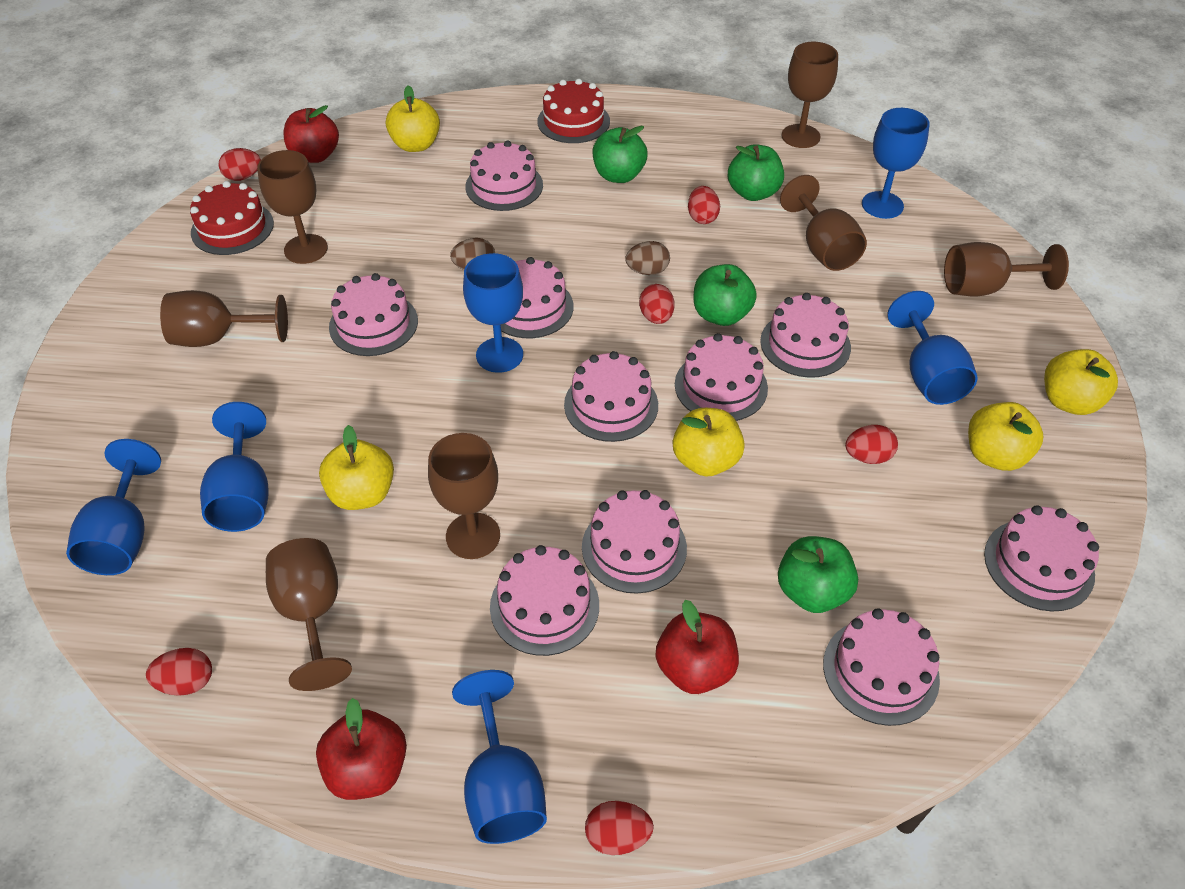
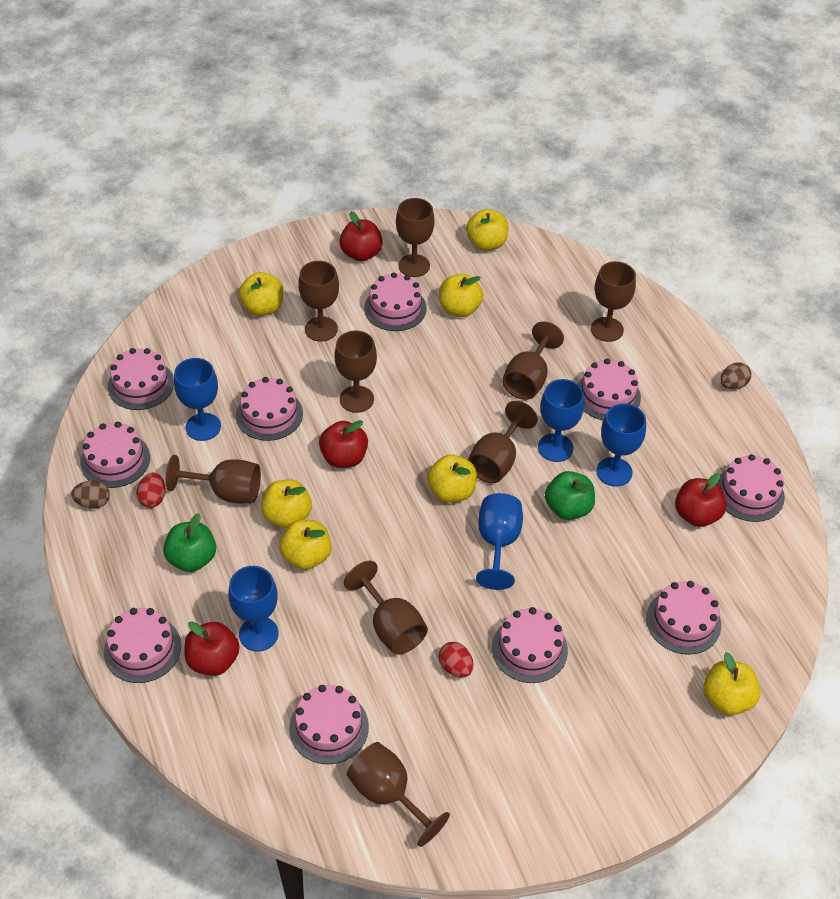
blue goblet: [66,439,161,575] [200,402,269,532] [452,670,547,844] [463,253,523,373] [862,108,930,219] [887,291,978,405] = 6 -> [174,358,221,441] [228,566,279,651] [476,493,523,590] [538,379,584,462] [597,403,646,487] = 5
brown goblet: [160,290,288,347] [257,150,328,264] [266,538,352,691] [428,433,500,559] [780,175,867,271] [782,42,838,148] [944,242,1069,297] = 7 -> [166,455,261,503] [299,261,339,342] [334,330,377,413] [344,561,428,655] [347,742,450,847] [396,198,435,277] [468,401,538,483] [502,321,564,400] [591,261,636,342] = 9
green apple: [593,126,647,183] [693,264,757,326] [728,144,784,201] [778,536,858,613] = 4 -> [163,513,216,572] [545,471,595,520] = 2
red apple: [283,105,339,163] [316,698,407,800] [656,600,739,694] = 3 -> [184,622,240,676] [319,420,368,468] [339,212,383,261] [675,473,726,527] = 4
red cake: [190,181,274,255] [537,79,610,143] = 2 -> none = 0
red egg: [146,648,212,696] [219,148,261,181] [585,801,654,855] [639,284,675,324] [688,186,720,224] [845,425,898,464] = 6 -> [137,473,165,508] [439,642,473,677] = 2
yellow apple: [319,425,394,510] [386,85,440,152] [673,408,745,477] [968,402,1043,471] [1044,349,1118,415] = 5 -> [239,272,283,316] [261,480,312,528] [279,520,332,570] [427,454,477,503] [439,274,483,317] [466,209,509,251] [703,652,760,715] = 7

